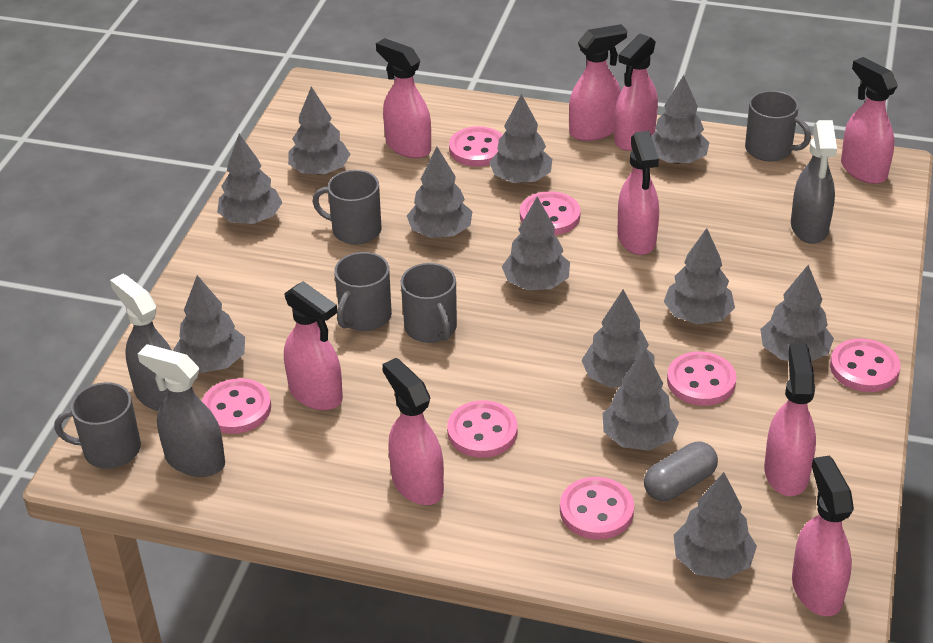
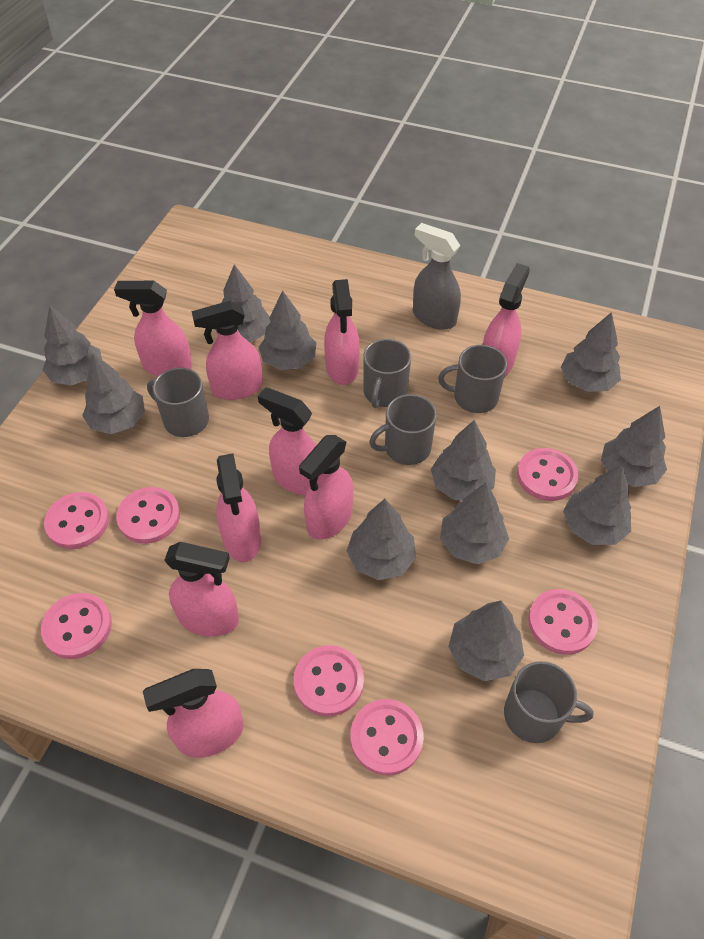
grey capsule: [644,442,718,501] = 1 -> none = 0
grey spray bottle: [110,274,172,411] [138,344,225,477] [791,120,837,244] = 3 -> [413,223,461,330] = 1
grey tree: [173,275,245,373] [217,134,283,224] [288,86,350,175] [407,147,473,238] [489,94,552,183] [502,197,570,290] [581,290,655,388] [603,349,679,451] [651,75,709,164] [664,228,735,325] [674,472,757,579] [760,265,834,361] = 12 -> [43,305,102,386] [82,353,145,434] [216,264,270,343] [258,291,317,370] [347,499,416,580] [431,420,496,500] [440,482,509,564] [448,600,524,681] [561,312,621,392] [563,465,631,545] [601,406,667,487] = 11

